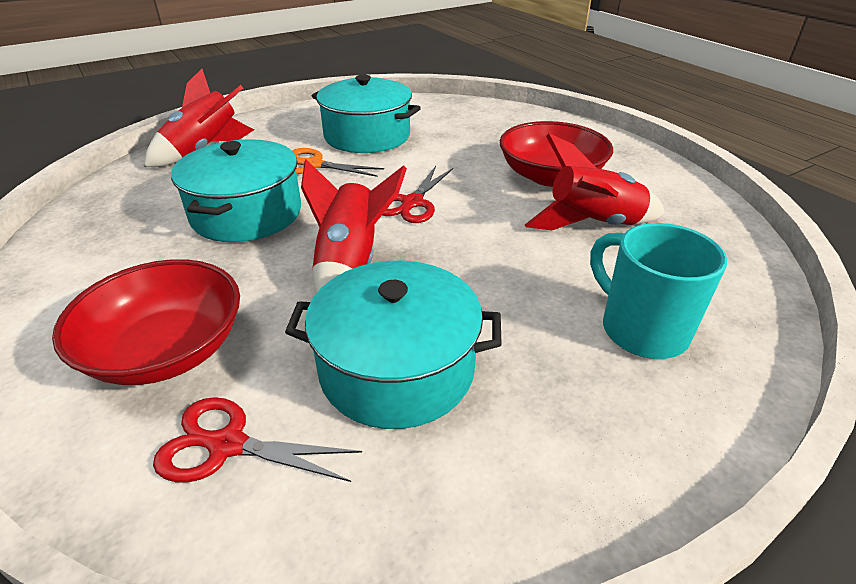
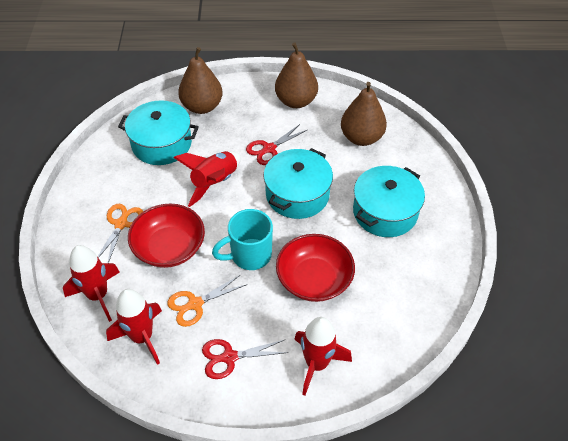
brown pear: none = 0 -> [178,47,223,114] [275,42,318,108] [341,82,387,146] = 3
orange scissors: [292,148,384,177] = 1 -> [98,204,143,263] [167,275,247,327] = 2
red rocket: [144,69,254,167] [301,159,407,294] [525,133,665,230] = 3 -> [63,245,120,322] [106,289,162,365] [174,151,241,207] [294,317,352,396] = 4

